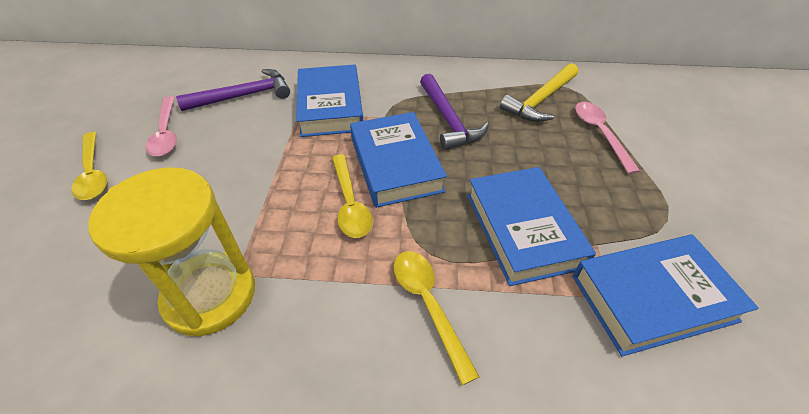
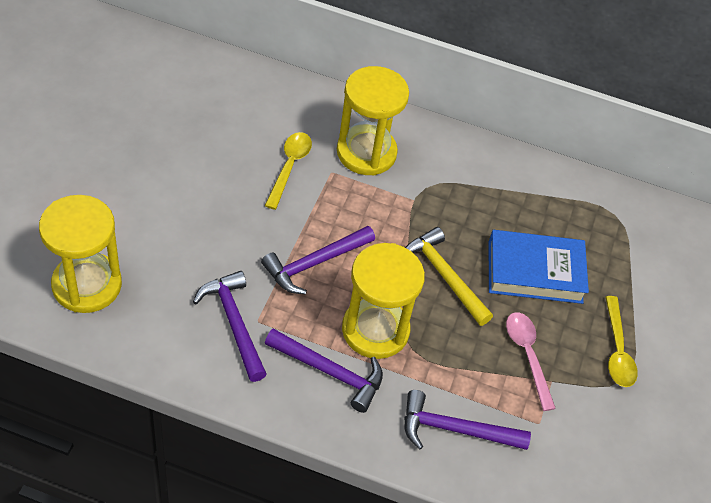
blue book: [296,65,363,137] [350,112,447,208] [467,167,596,286] [573,235,759,356] = 4 -> [489,230,589,304] = 1
pink spoon: [146,96,177,157] [575,102,640,174] = 2 -> [506,312,556,411] = 1
purple hammer: [176,69,290,111] [420,74,489,150] = 2 -> [193,271,267,382] [261,226,375,294] [265,329,383,413] [404,390,531,450] = 4
yellow hourglass: [88,167,255,337] = 1 -> [39,195,122,313] [337,66,409,176] [342,243,425,359] = 3
yellow spoon: [71,132,107,200] [332,154,373,238] [394,251,480,385] = 3 -> [265,132,312,210] [605,296,638,387] = 2

